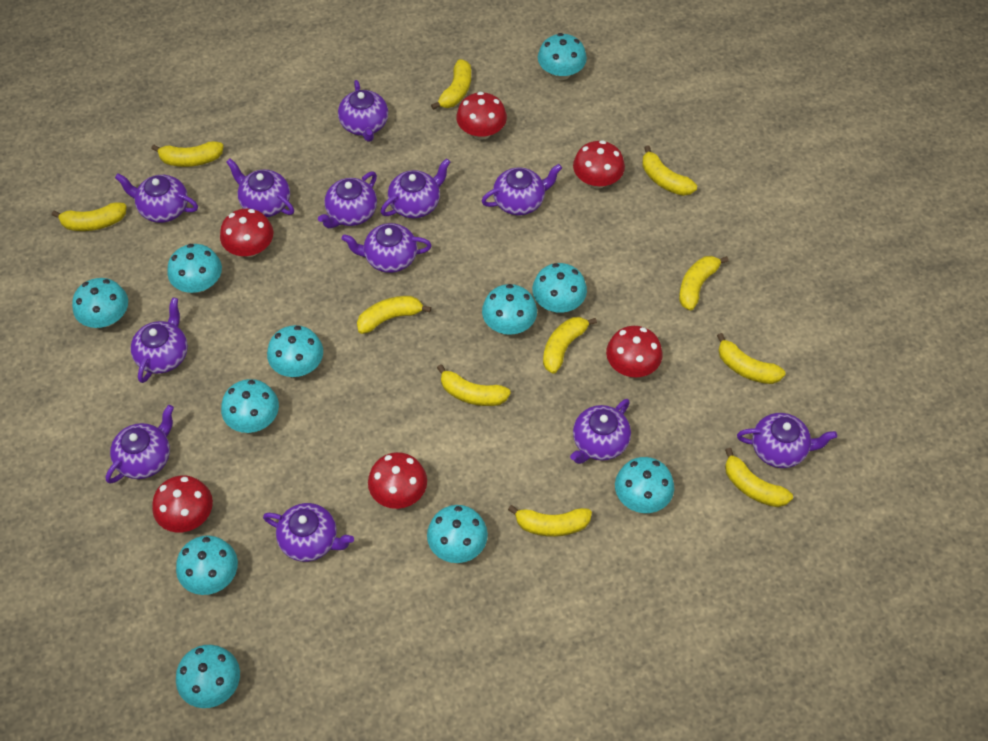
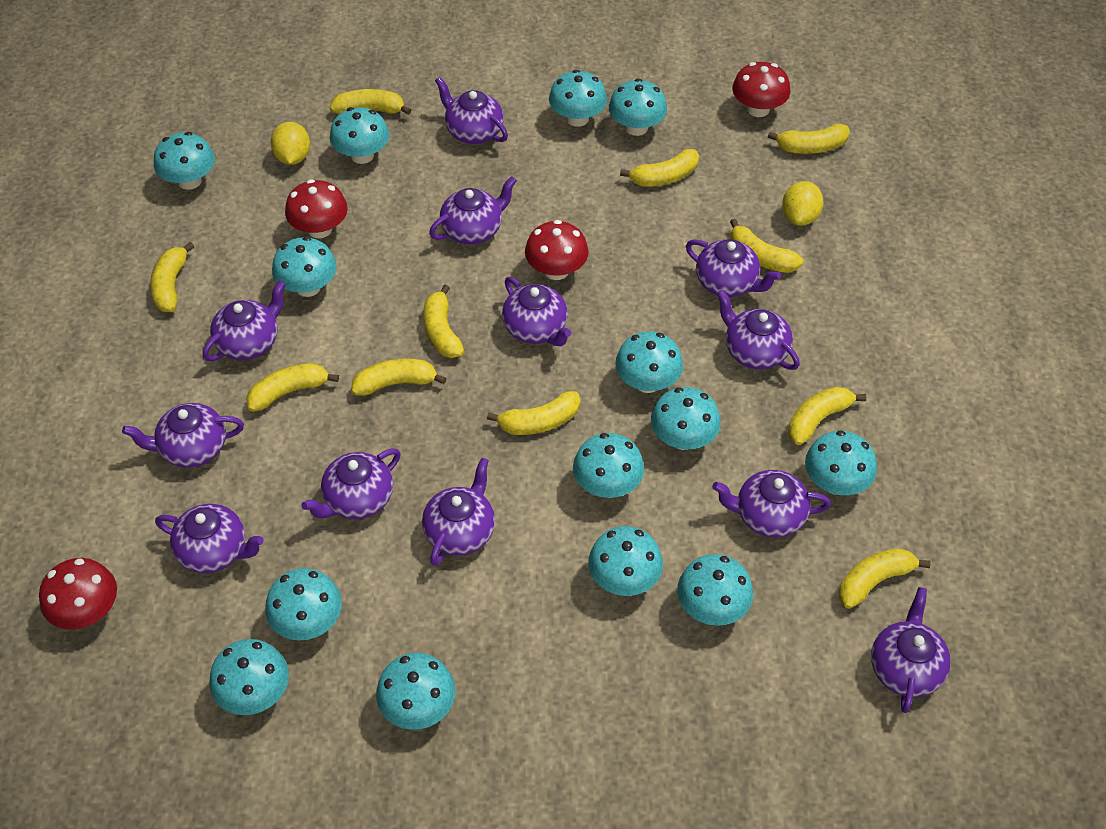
red mushroom: [152,475,213,532] [220,209,273,257] [368,452,427,509] [456,92,507,140] [573,140,625,189] [606,326,663,377] = 6 -> [39,558,117,629] [285,179,348,238] [525,220,589,280] [732,62,790,117] = 4
turquoise mushroom: [72,278,128,328] [167,244,222,293] [176,535,238,595] [176,645,240,708] [221,379,279,433] [267,325,323,377] [427,505,488,563] [482,284,537,335] [532,263,587,313] [538,33,587,80] [615,457,674,513] = 11 -> [154,132,215,190] [210,639,289,715] [265,568,342,640] [272,237,337,297] [330,107,389,164] [376,653,455,730] [549,70,607,127] [573,433,644,498] [588,526,663,596] [609,79,667,136] [615,331,683,393] [651,387,721,450] [677,554,753,626] [805,430,877,495] = 14
yellow lemon: none = 0 -> [271,122,310,165] [782,181,823,226] = 2

